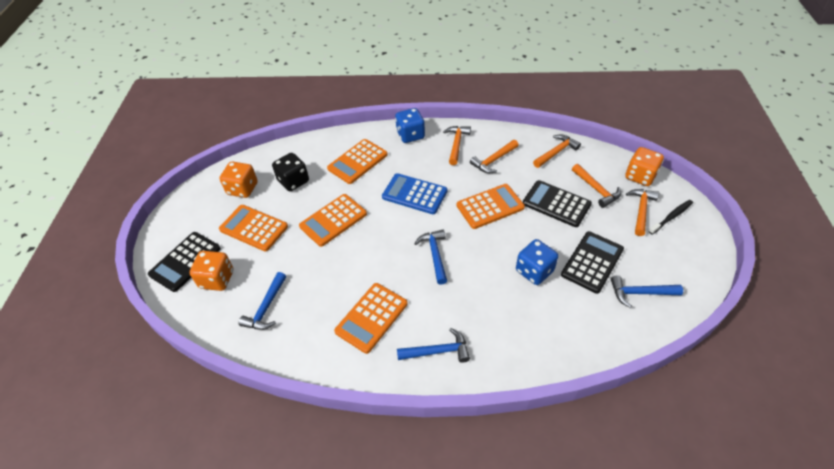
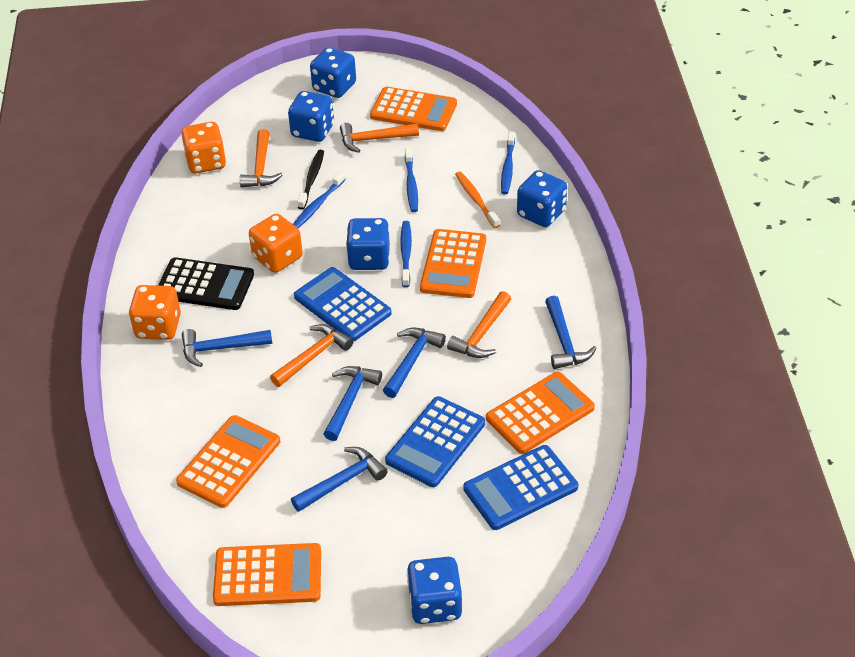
black calculator: [148,232,221,292] [523,180,592,227] [561,231,624,294] = 3 -> [158,257,254,310] = 1
black dice: [272,153,309,191] = 1 -> none = 0
blue calculator: [382,173,447,214] = 1 -> [294,267,392,341] [385,396,485,487] [463,445,578,530] = 3
blue dice: [395,108,425,143] [516,239,558,285] = 2 -> [288,91,334,142] [310,47,356,98] [346,218,390,270] [407,557,462,624] [517,170,567,227] = 5
blue hammer: [239,272,286,330] [397,328,470,363] [414,229,447,285] [611,275,683,308] = 4 -> [182,329,272,367] [291,447,388,512] [324,366,382,441] [383,327,446,398] [545,296,597,369] = 5
blue toothbrush: none = 0 -> [293,171,346,228] [400,221,412,287] [405,148,418,212] [501,131,515,195] = 4
orange hammer: [443,126,471,165] [470,140,519,173] [533,135,581,168] [572,164,621,208] [626,189,659,236] = 5 -> [240,129,283,188] [270,324,354,387] [340,123,419,153] [447,291,511,358] = 4
orange toothbrush: none = 0 -> [455,171,500,228] = 1

